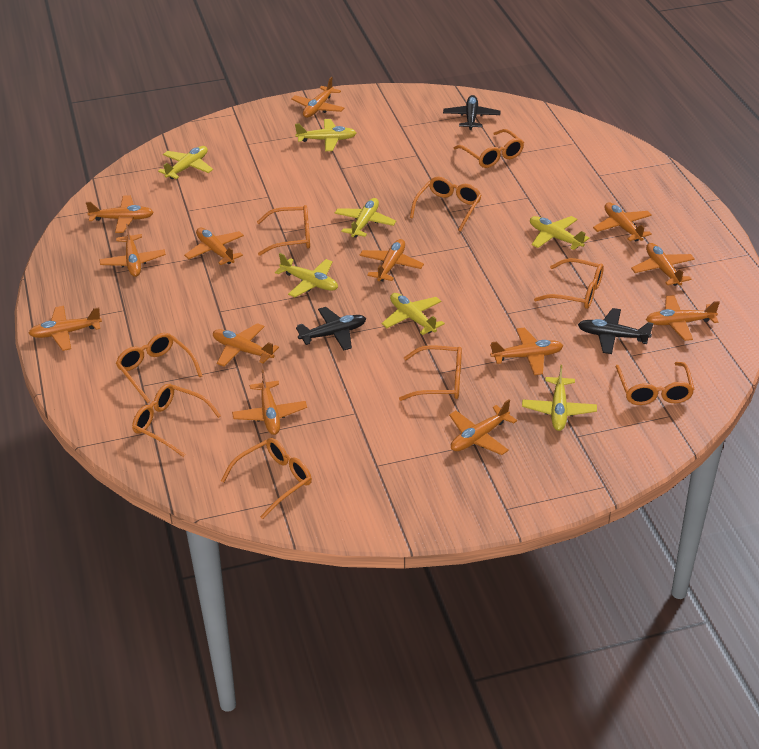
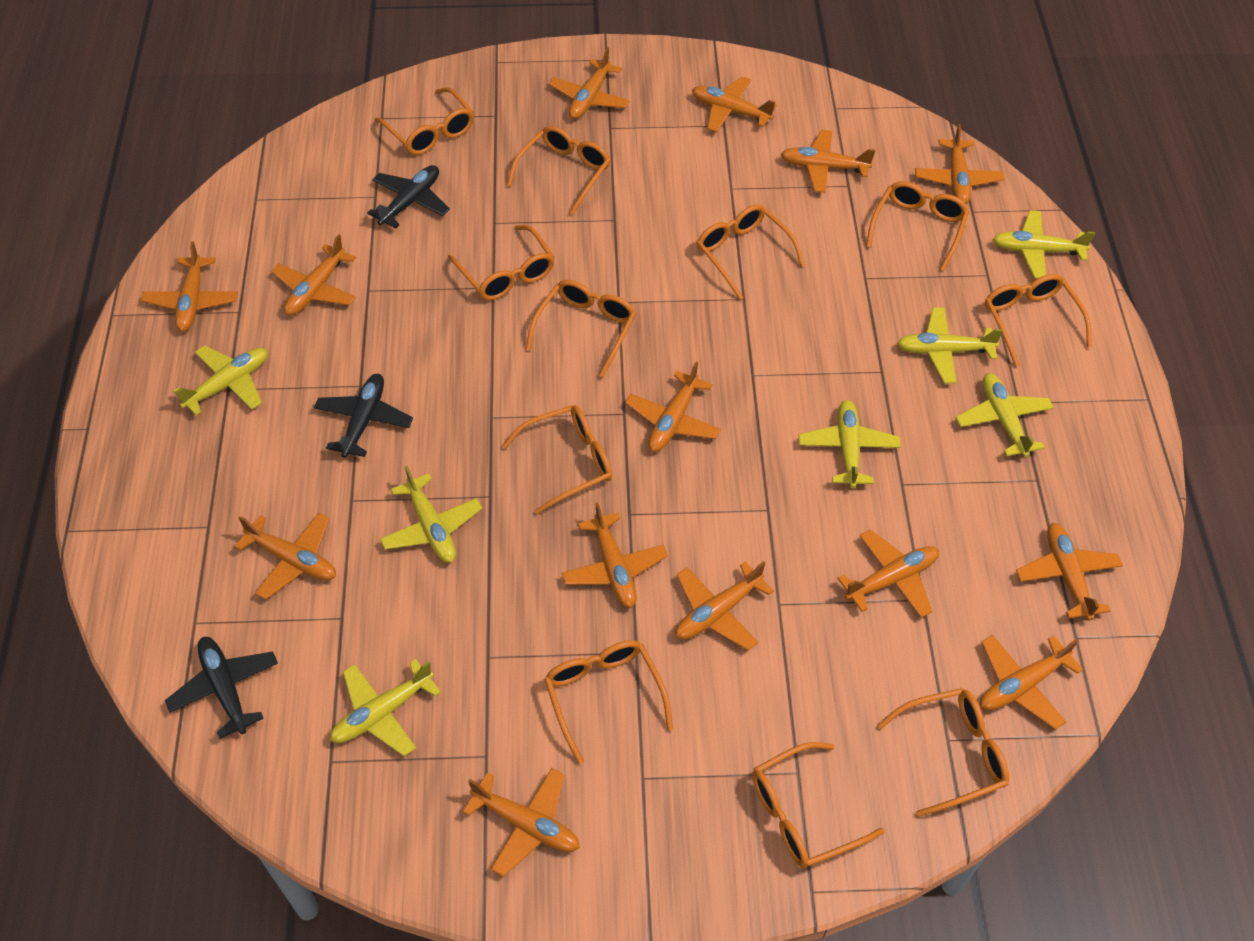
orange glasses: [116,333,202,403] [132,384,221,457] [221,438,312,519] [257,205,310,256] [399,345,462,401] [410,177,482,232] [453,129,524,168] [534,258,604,309] [615,362,695,405] = 9 -> [375,87,474,155] [448,225,555,300] [502,405,612,514] [507,126,611,215] [526,280,636,378] [544,640,673,764] [697,205,805,300] [752,742,885,868] [866,181,969,271] [877,688,1009,817] [985,274,1092,367] = 11
orange plane: [29,306,102,351] [86,196,154,233] [99,224,166,277] [184,228,244,265] [213,323,279,367] [232,370,307,435] [291,77,344,118] [359,239,424,281] [449,400,517,455] [490,327,563,375] [593,203,652,241] [631,243,695,286] [646,295,720,341] = 13 -> [141,242,238,332] [234,513,336,599] [272,234,356,316] [463,768,580,877] [549,47,630,119] [562,502,668,608] [625,362,721,452] [675,561,774,650] [692,76,777,132] [781,130,875,193] [837,530,939,618] [915,124,1004,204] [980,635,1083,730] [1016,523,1123,620] = 14

